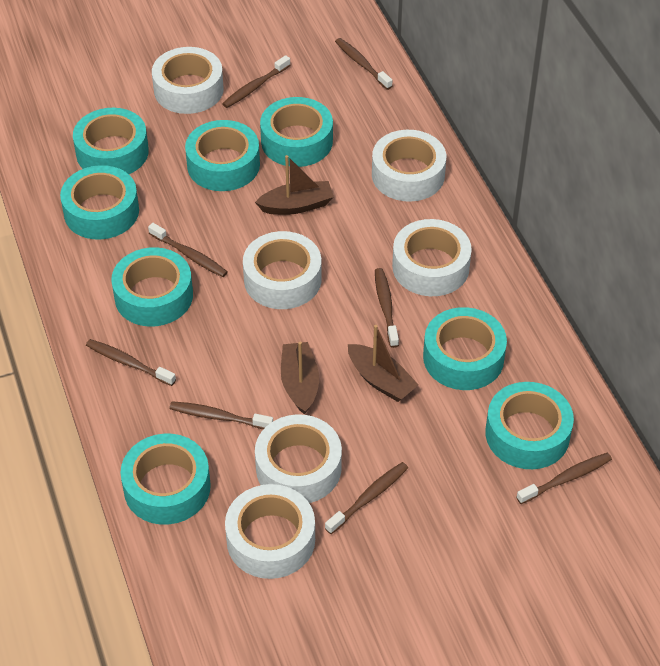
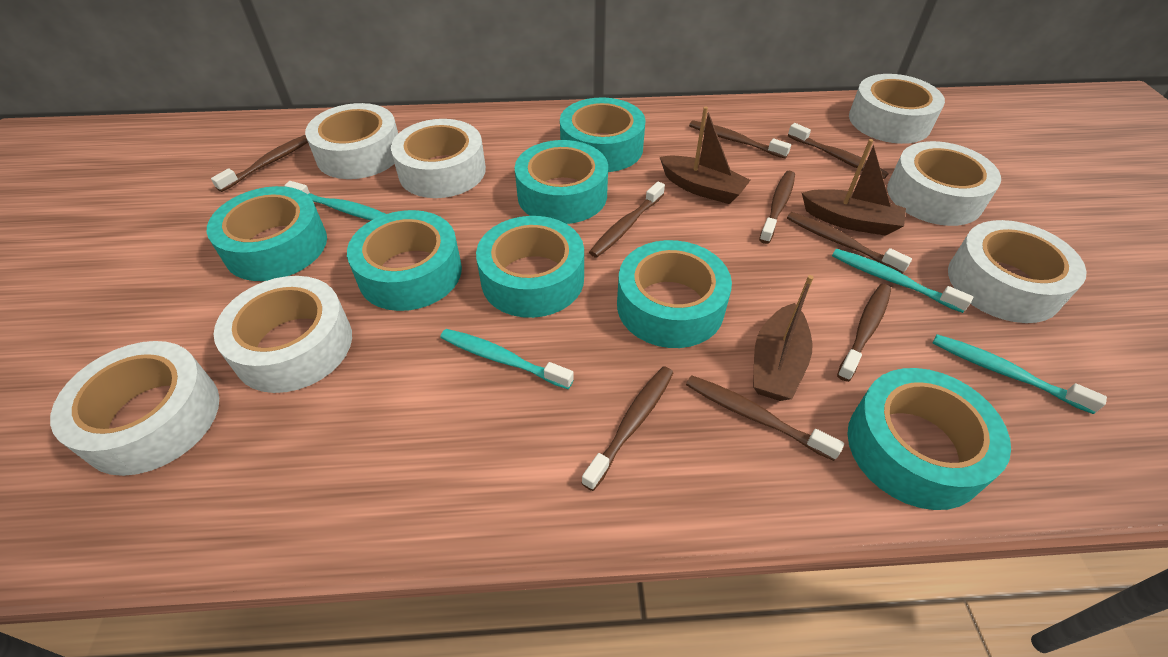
brown toothbrush: [86,339,176,386] [148,223,228,277] [169,401,273,429] [222,55,290,108] [325,462,408,534] [335,38,392,90] [375,268,399,348] [516,453,612,504] = 8 -> [211,135,308,192] [582,366,673,491] [589,182,665,258] [686,375,844,461] [689,120,791,159] [759,171,795,244] [787,212,912,274] [788,123,889,179] [837,284,891,382] = 9
turquoise tape: [60,165,139,240] [73,108,149,174] [111,247,193,327] [120,434,211,525] [185,120,260,191] [260,97,333,167] [423,307,507,390] [485,382,574,469] = 8 -> [207,186,327,281] [347,210,462,311] [476,216,584,318] [515,140,608,224] [560,97,646,172] [617,240,732,348] [847,368,1011,510] = 7
turquoise toothbrush: none = 0 -> [284,181,385,220] [440,329,574,389] [832,249,973,313] [933,334,1107,414] = 4
white tape: [152,47,224,114] [225,484,315,579] [243,231,322,309] [255,414,342,503] [372,130,446,202] [392,219,472,296] = 6 -> [50,341,219,476] [214,276,352,393] [305,103,398,179] [391,119,486,198] [849,74,945,144] [887,141,1001,226] [948,220,1086,323] = 7

